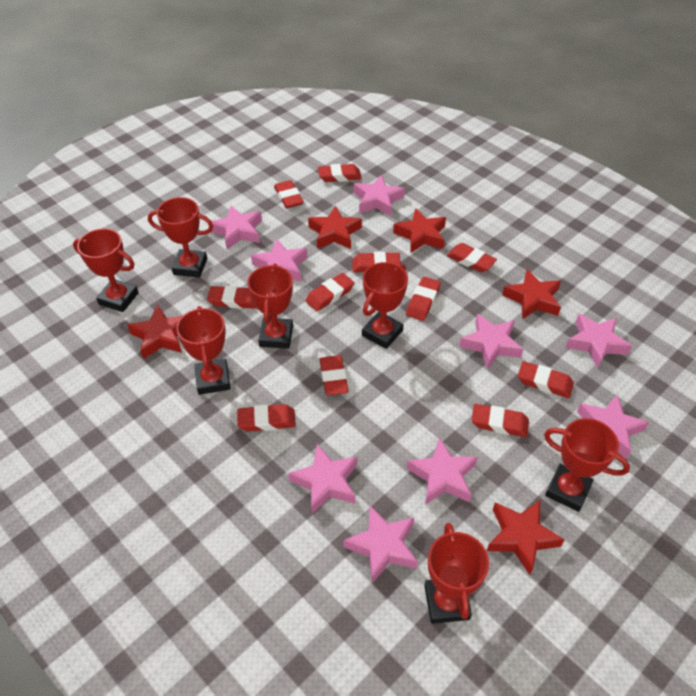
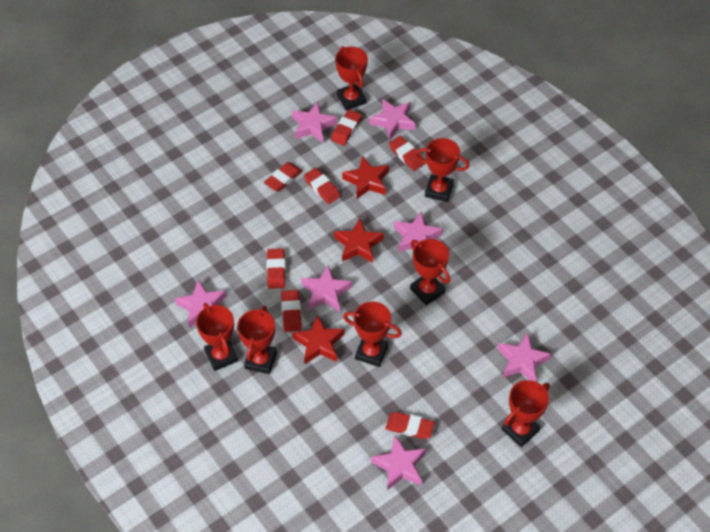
pink star: [212,206,262,250] [251,239,307,282] [288,444,357,514] [343,506,418,583] [354,175,405,216] [407,437,478,505] [459,314,524,370] [565,314,632,368] [577,395,649,459] = 9 -> [175,280,227,328] [292,102,337,143] [301,265,352,312] [369,99,416,140] [371,435,426,490] [394,212,443,252] [498,333,551,382] = 7
red eraser: [207,286,257,309] [237,404,296,432] [274,180,304,208] [305,273,354,311] [318,164,362,182] [319,355,349,395] [352,252,401,272] [406,277,441,321] [447,243,497,272] [472,404,529,437] [518,361,574,398] = 11 -> [264,162,302,192] [267,248,286,289] [281,290,302,332] [304,168,341,204] [331,109,362,145] [386,412,435,439] [389,136,425,171] = 7
red star: [127,305,182,359] [308,206,362,249] [393,208,446,253] [487,500,565,575] [502,269,561,319] = 5 -> [292,315,345,364] [334,218,384,263] [342,156,389,200] = 3

